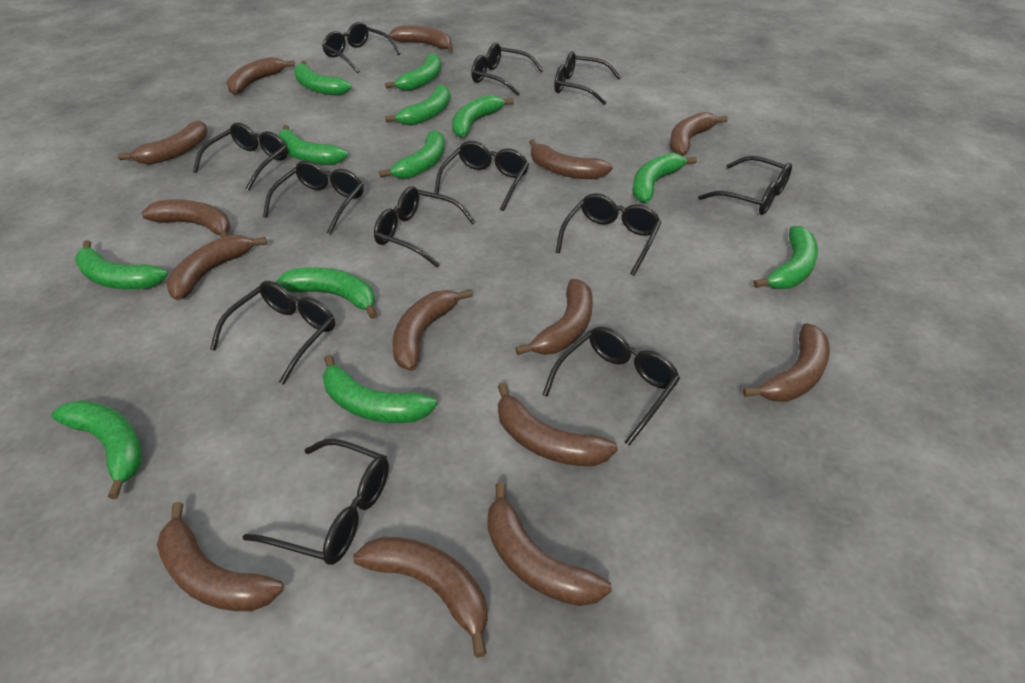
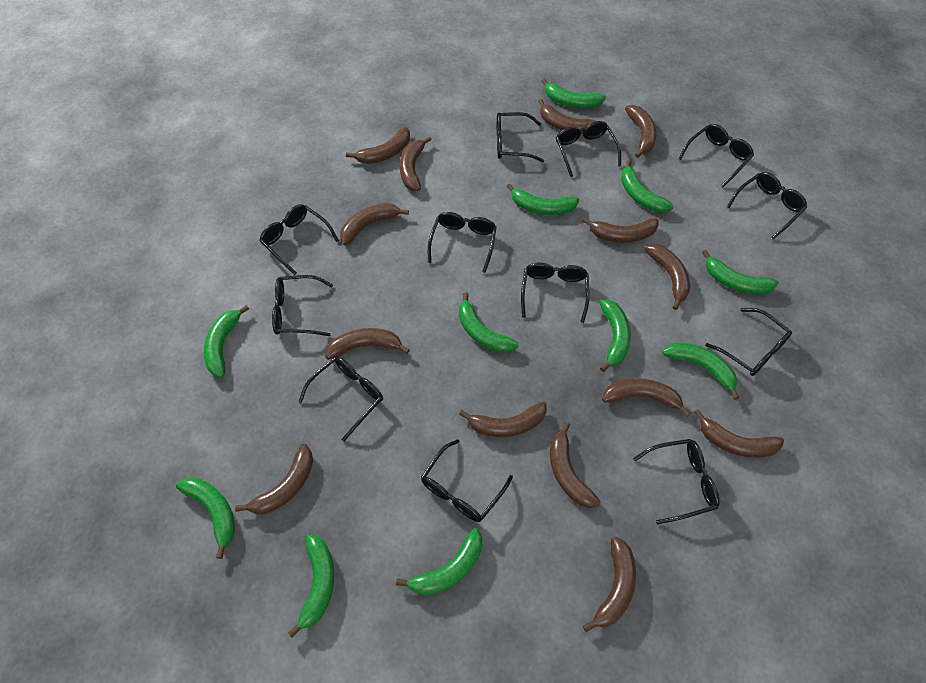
green banana: [51,400,142,499] [75,240,168,289] [275,267,377,319] [278,125,348,165] [294,61,352,96] [323,354,437,423] [379,130,445,179] [385,53,441,91] [385,84,450,126] [452,95,514,138] [632,153,697,203] [753,226,818,289] = 12 -> [176,477,235,559] [204,305,249,378] [288,534,334,638] [396,528,482,595] [459,292,519,353] [506,183,579,215] [542,78,606,108] [599,299,631,372] [621,160,673,213] [662,342,739,400] [702,250,778,295] = 11

